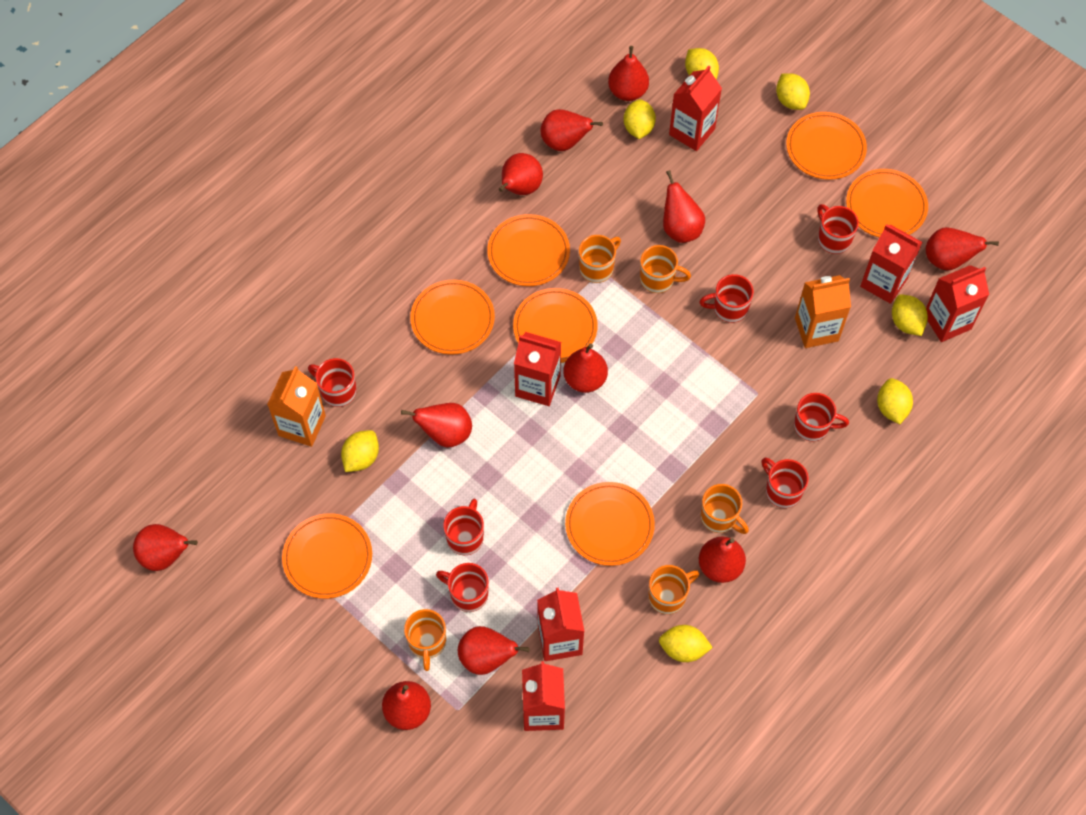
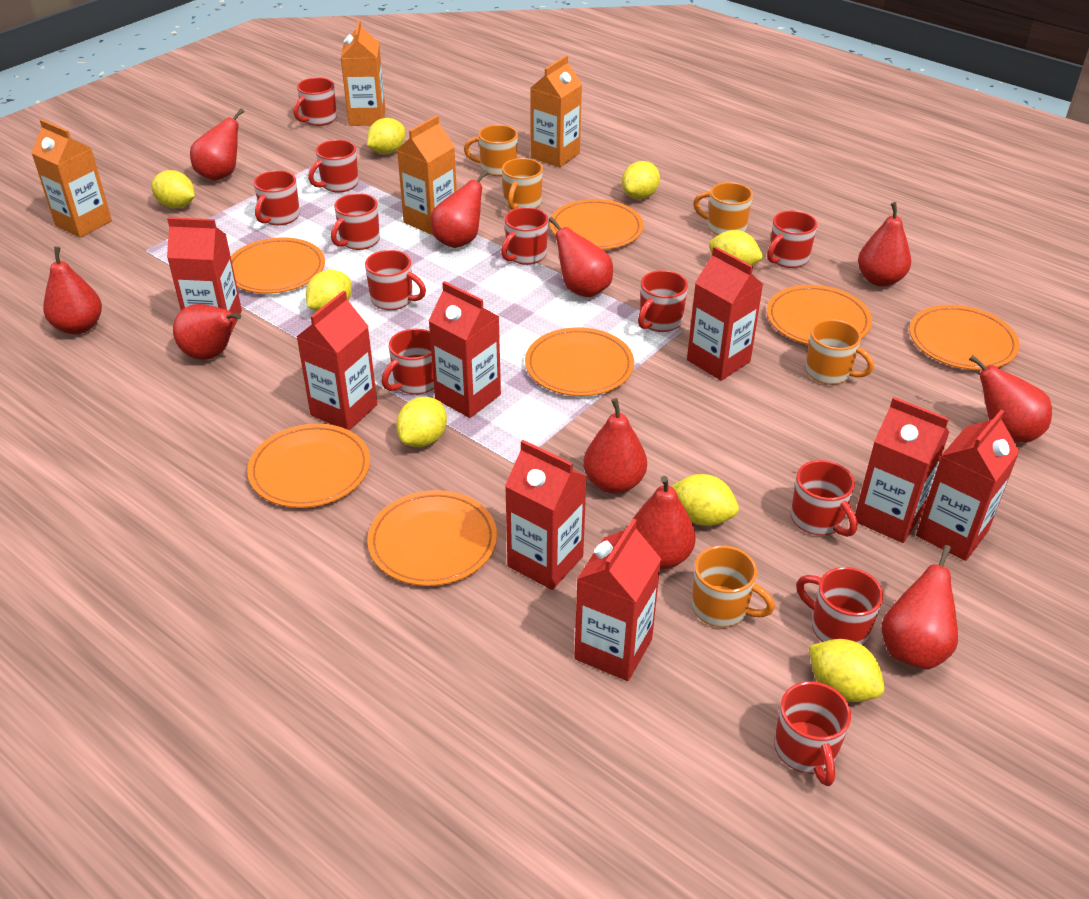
orange carton: [267,366,326,447] [795,275,851,348] = 2 -> [31,119,112,238] [341,20,385,126] [397,115,457,235] [530,55,582,167] = 4
red carton: [514,332,561,406] [522,661,565,731] [537,588,584,661] [669,66,722,151] [860,224,922,304] [926,265,989,342] = 6 -> [167,217,242,333] [297,290,377,430] [428,281,501,418] [505,440,587,590] [574,519,661,681] [687,246,763,381] [855,397,950,543] [916,410,1019,561] = 8
red mug: [308,358,357,407] [436,563,489,612] [443,499,484,555] [699,274,754,323] [761,458,809,508] [794,393,849,441] [817,204,859,254] = 7 -> [254,170,300,225] [293,77,337,126] [308,140,359,192] [331,193,380,250] [365,250,426,310] [382,328,434,395] [501,207,548,265] [638,270,688,332] [767,211,817,268] [774,681,851,786] [791,460,857,537] [796,567,883,645] = 12
red pear: [133,524,198,571] [382,681,431,730] [401,403,472,448] [458,626,530,675] [499,153,543,195] [541,109,603,151] [563,343,608,393] [608,46,649,101] [663,170,705,243] [699,537,746,583] [926,227,999,271] = 11 -> [43,246,102,335] [173,304,241,360] [190,108,244,181] [431,170,488,248] [548,217,613,298] [583,398,647,494] [633,476,696,569] [858,202,911,287] [882,545,958,669] [969,355,1052,443] = 10
yellow lemon: [341,430,379,472] [623,99,656,139] [659,625,713,662] [685,48,719,79] [776,74,810,110] [877,378,913,424] [892,294,928,336] = 7 -> [151,170,195,208] [306,270,352,311] [367,118,405,154] [396,397,447,447] [622,161,660,199] [671,474,739,526] [709,230,764,265] [809,639,884,702] = 8

